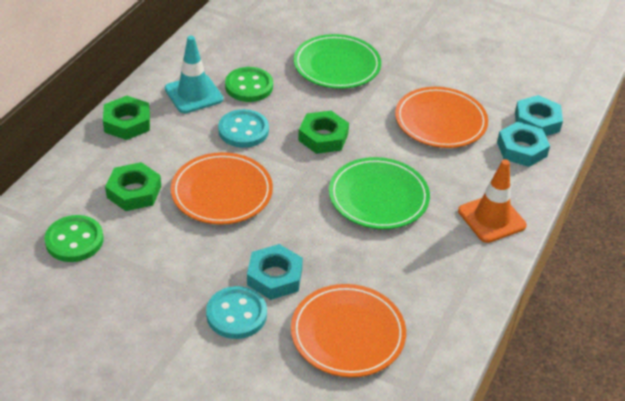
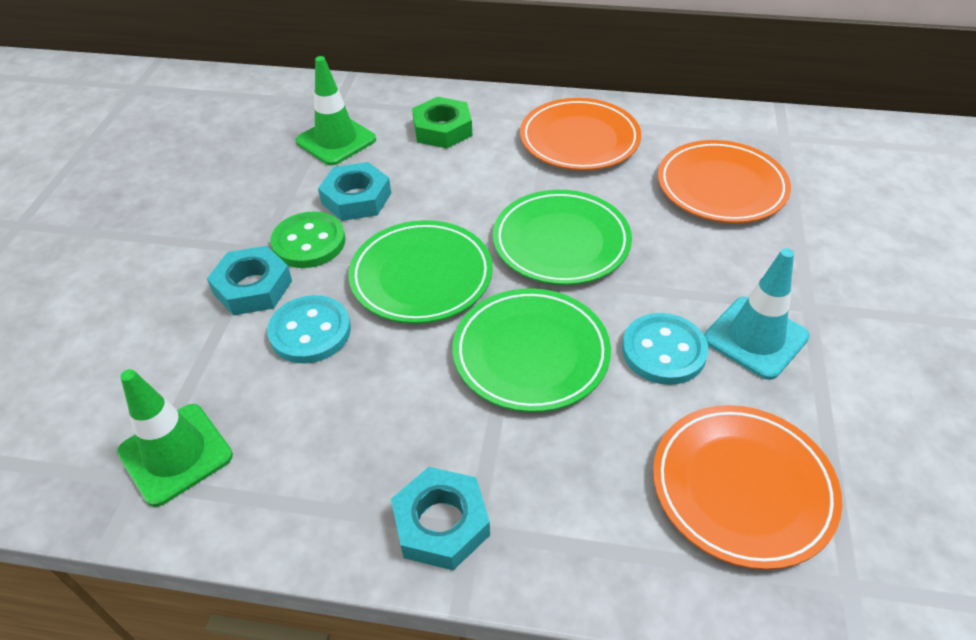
green button: [45,215,103,262] [225,67,273,102] = 2 -> [270,211,345,268] = 1
green nut: [103,96,150,140] [105,162,161,211] [298,111,349,154] = 3 -> [412,97,472,149] = 1
green plate: [294,34,381,89] [329,157,430,229] = 2 -> [348,220,493,324] [452,288,611,412] [493,190,632,285] = 3
green traffic cone: none = 0 -> [117,369,233,507] [296,56,376,165] = 2
orange traffic cone: [458,159,527,243] = 1 -> none = 0

